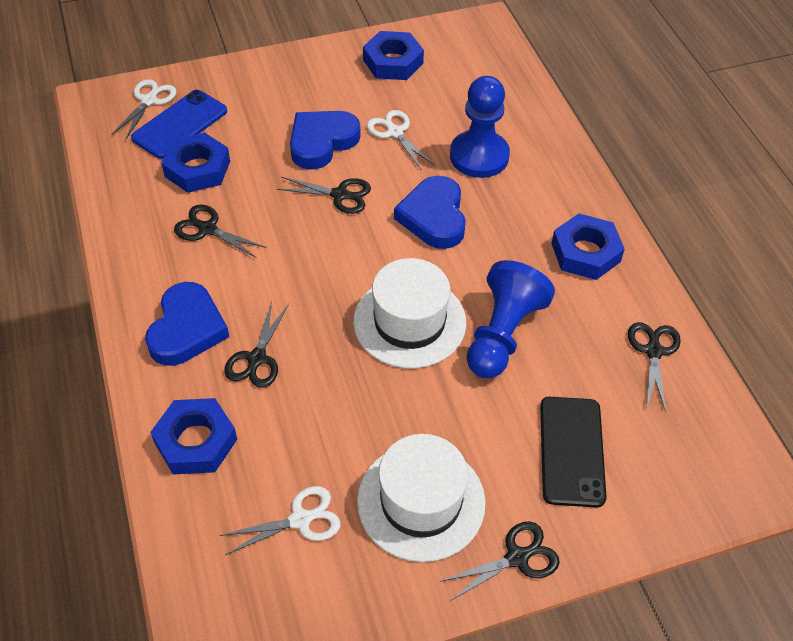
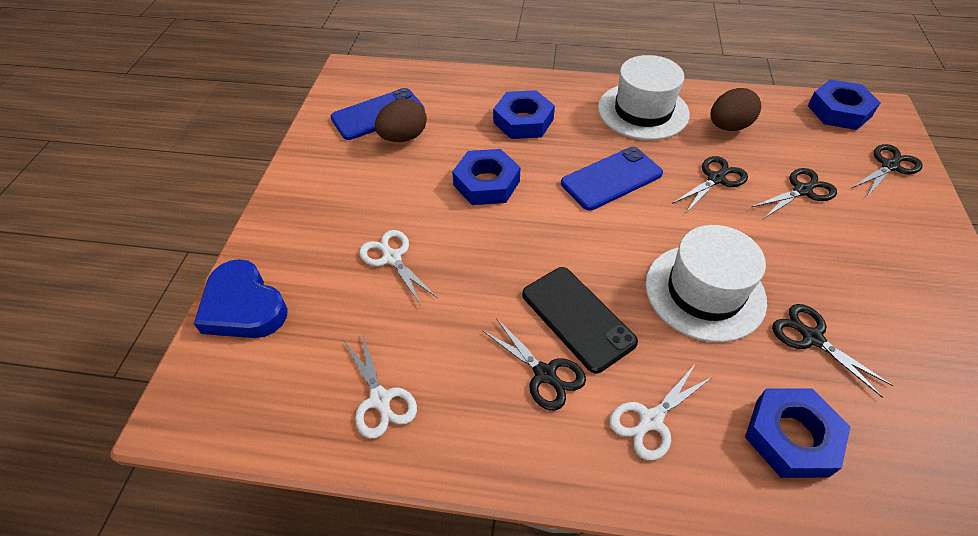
blue heart: [145,282,229,366] [290,111,361,170] [394,176,466,249] = 3 -> [194,259,288,338] = 1
blue pawn: [450,76,510,178] [467,260,555,378] = 2 -> none = 0
blue phone: [131,90,227,159] = 1 -> [331,88,425,140] [561,147,663,211] = 2
brown egg: none = 0 -> [375,98,427,142] [710,88,761,131] = 2

